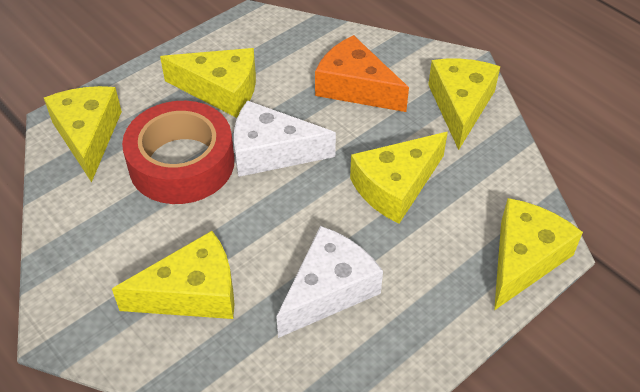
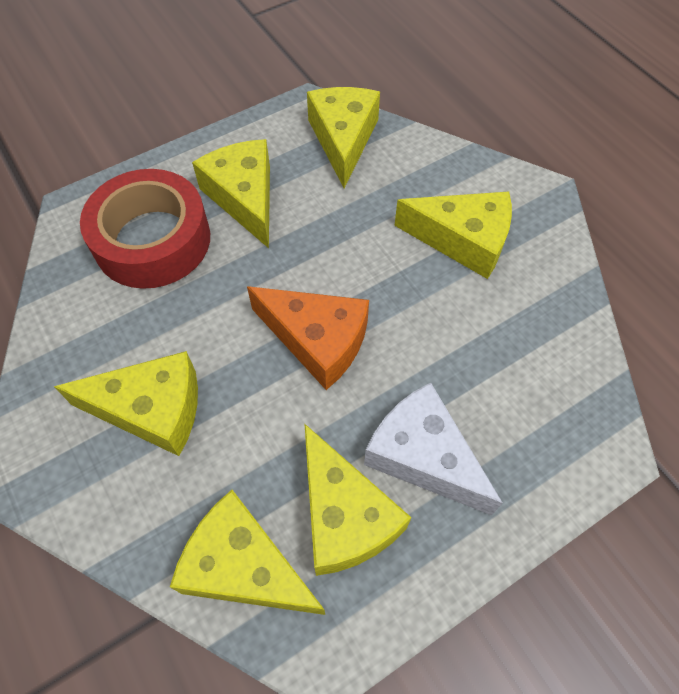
white cheese: [234,100,336,177] [276,226,383,338] = 2 -> [364,383,503,515] = 1

